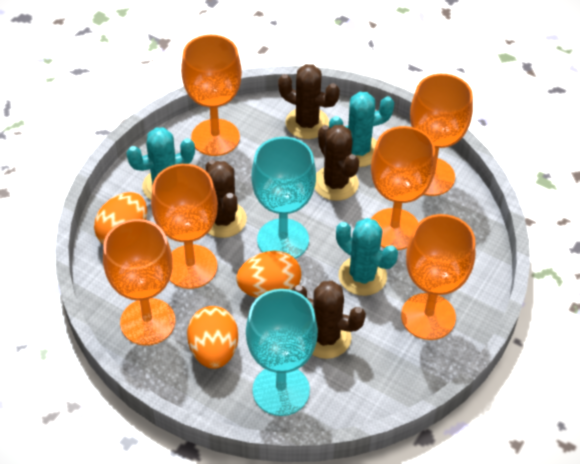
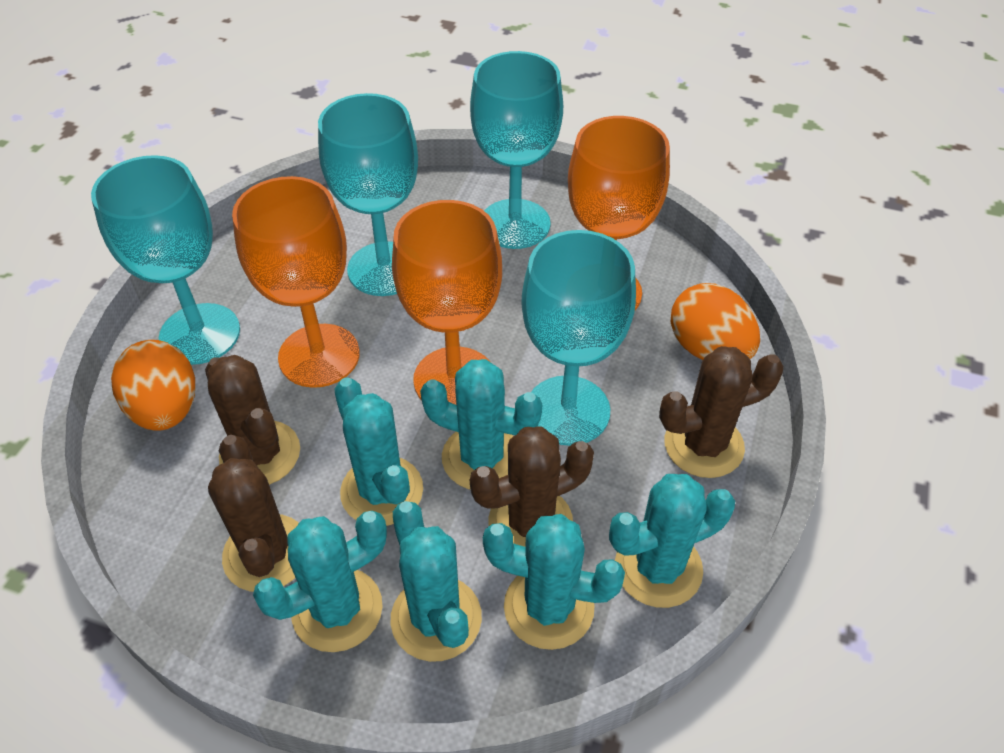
orange egg: [94,192,147,245] [187,306,238,369] [236,251,301,298] = 3 -> [111,340,195,430] [671,283,760,360] = 2
orange goblet: [103,219,175,346] [151,164,218,289] [181,35,242,156] [371,126,436,250] [401,214,475,340] [410,74,473,196] = 6 -> [232,176,360,388] [392,200,502,405] [568,116,670,310] = 3
turquoise cactus: [127,127,195,200] [329,92,394,167] [336,218,398,296] = 3 -> [253,511,387,652] [334,377,423,526] [390,501,482,662] [420,359,543,490] [483,514,625,650] [609,474,735,608] = 6
turquoise goblet: [246,289,318,416] [251,137,316,259] = 2 -> [91,155,240,365] [318,93,418,296] [470,51,563,249] [521,230,636,446] = 4

